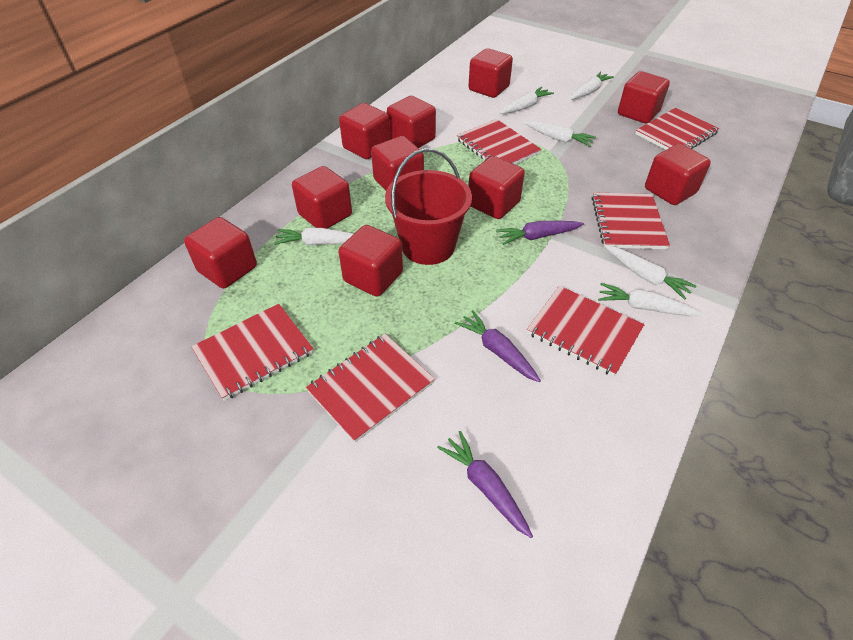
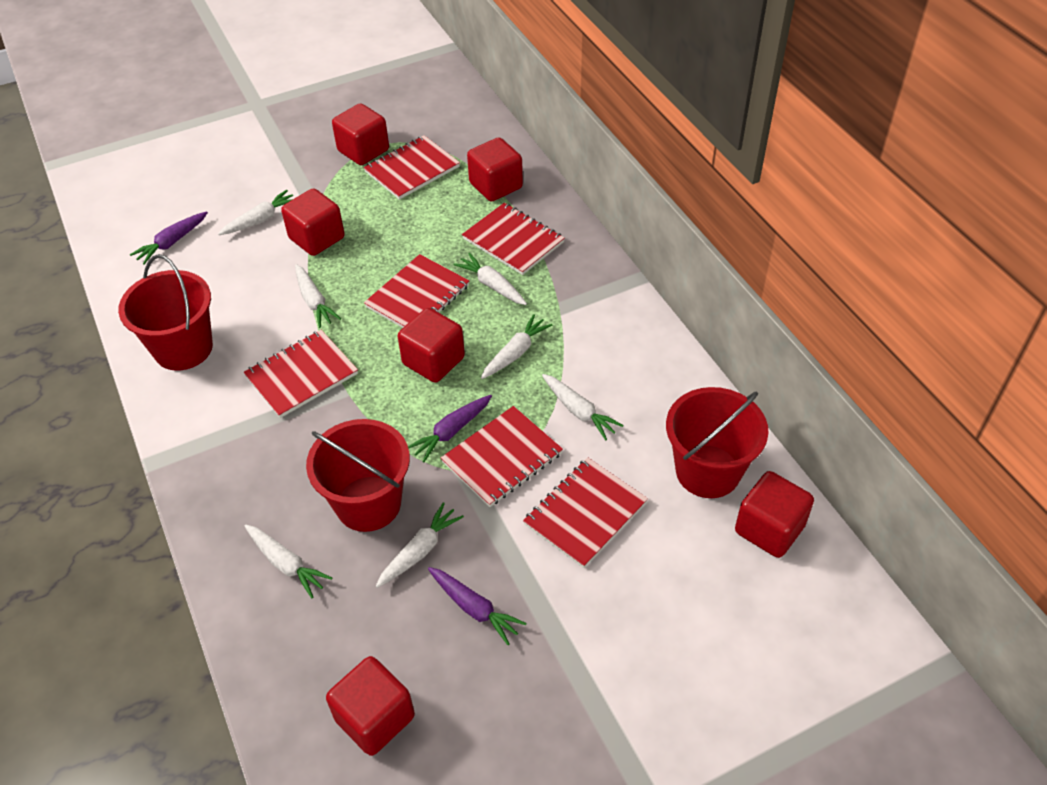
red bucket: [385,148,472,265] = 1 -> [118,254,213,371] [306,419,410,532] [666,387,769,498] = 3
red cube: [184,217,257,288] [292,166,352,229] [338,225,403,297] [339,103,391,159] [371,136,424,190] [387,96,436,148] [469,48,513,98] [469,156,525,219] [618,71,670,124] [645,144,711,205] = 10 -> [281,188,345,256] [326,656,415,756] [332,103,389,165] [398,308,465,383] [467,137,523,201] [735,471,814,558] = 6
white carrot: [274,228,353,246] [499,87,554,114] [523,120,596,147] [570,72,614,100] [598,283,703,316] [606,246,696,300] = 6 -> [218,190,293,235] [245,525,332,598] [295,264,341,328] [376,502,464,588] [453,253,527,305] [481,314,552,379] [542,374,624,440] = 7

